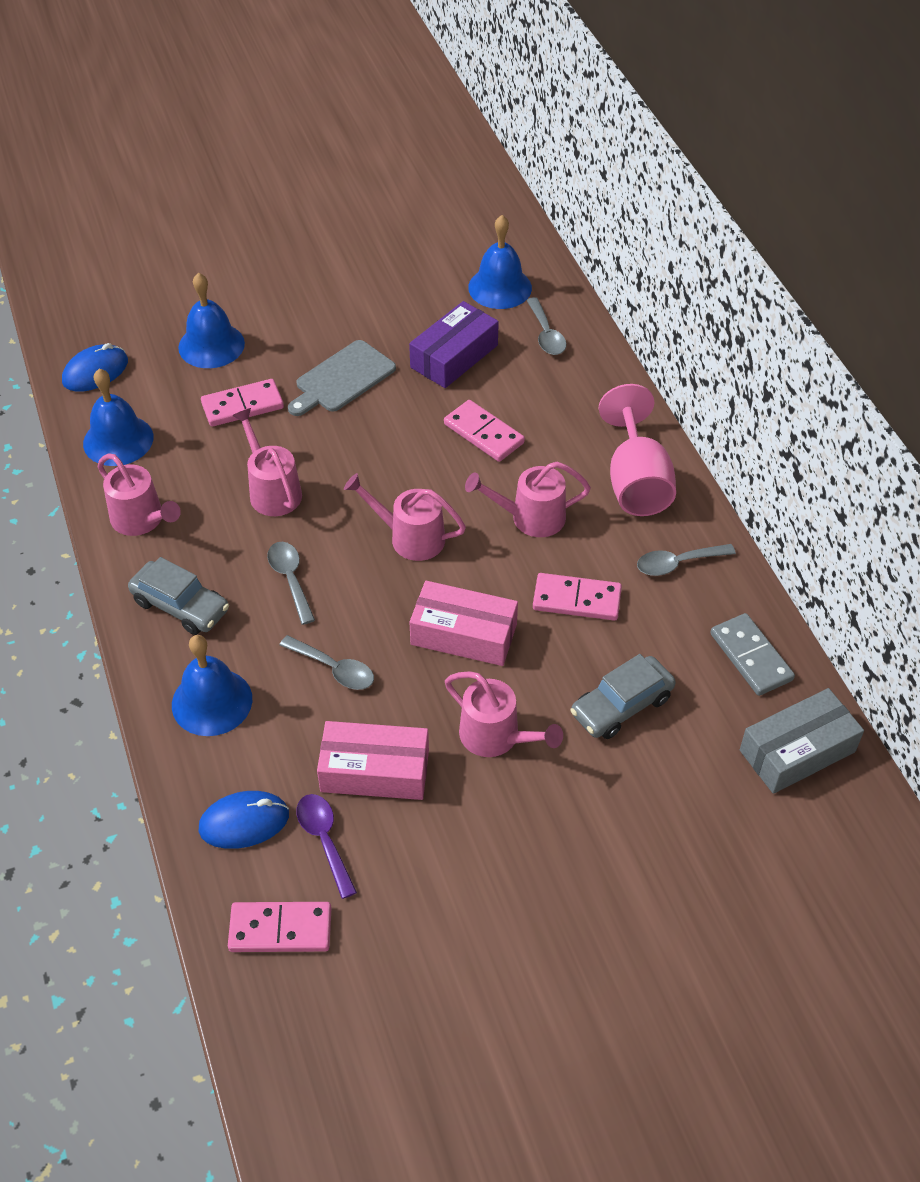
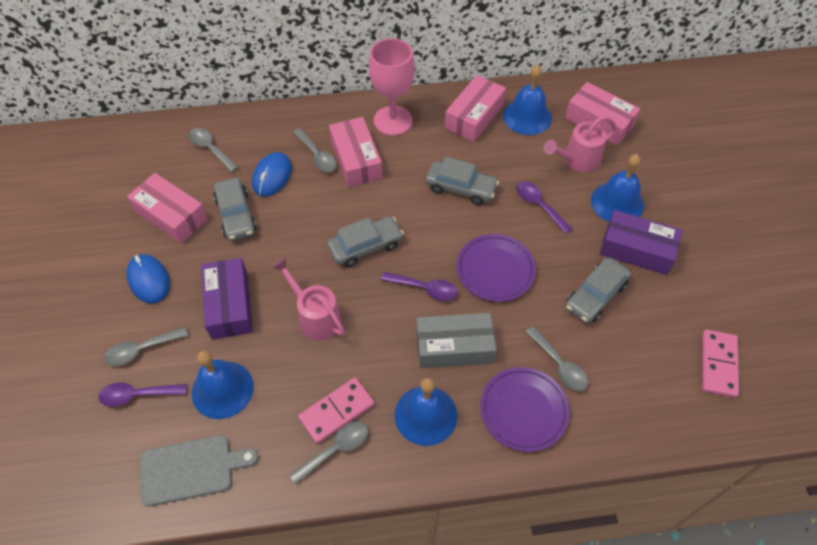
grey car: [128,557,229,635] [570,654,676,739] = 2 -> [213,177,257,241] [327,216,404,267] [426,157,499,205] [565,257,631,323] = 4
grey domino: [710,613,795,696] = 1 -> none = 0
grey spoon: [267,542,315,625] [280,635,374,690] [526,297,567,355] [637,544,736,576] = 4 -> [104,327,188,366] [189,128,238,172] [289,422,368,484] [293,128,337,172] [526,326,588,391] = 5
pink box: [317,721,429,800] [409,581,518,666] = 2 -> [127,173,208,244] [329,117,382,187] [445,75,506,142] [565,82,640,146] = 4
pink domino: [201,379,284,427] [228,902,332,952] [444,400,525,462] [533,573,622,621] = 4 -> [298,378,374,444] [702,330,739,398] = 2
pink watering can: [97,453,181,536] [232,408,302,516] [344,473,466,561] [445,671,563,757] [465,462,591,537] = 5 -> [272,258,345,340] [544,116,617,172] = 2
purple box: [409,301,499,388] = 1 -> [201,258,253,339] [600,210,682,275] = 2
purple plate: none = 0 -> [457,234,536,302] [480,367,570,452] = 2
purple spoon: [297,794,357,899] = 1 -> [98,383,187,407] [381,272,458,301] [516,181,572,234] = 3

